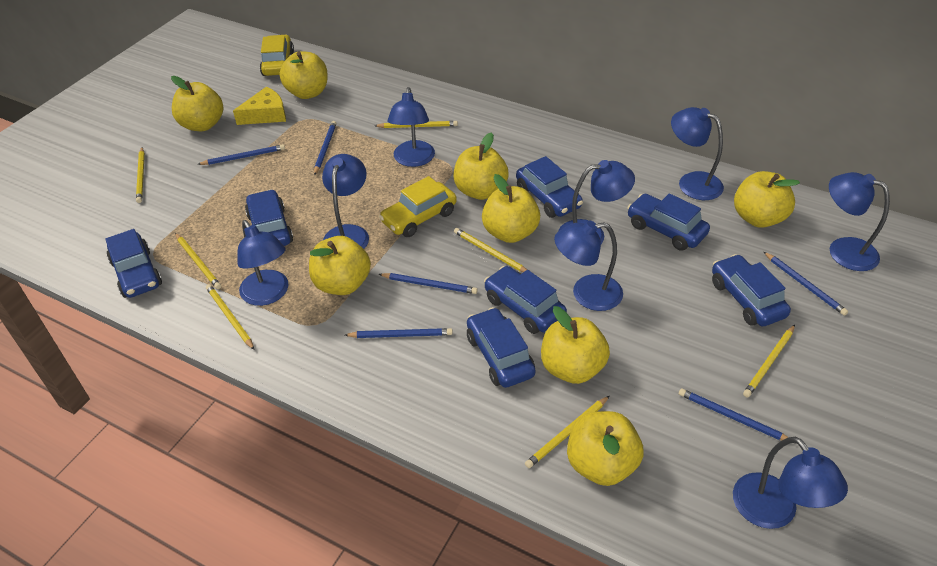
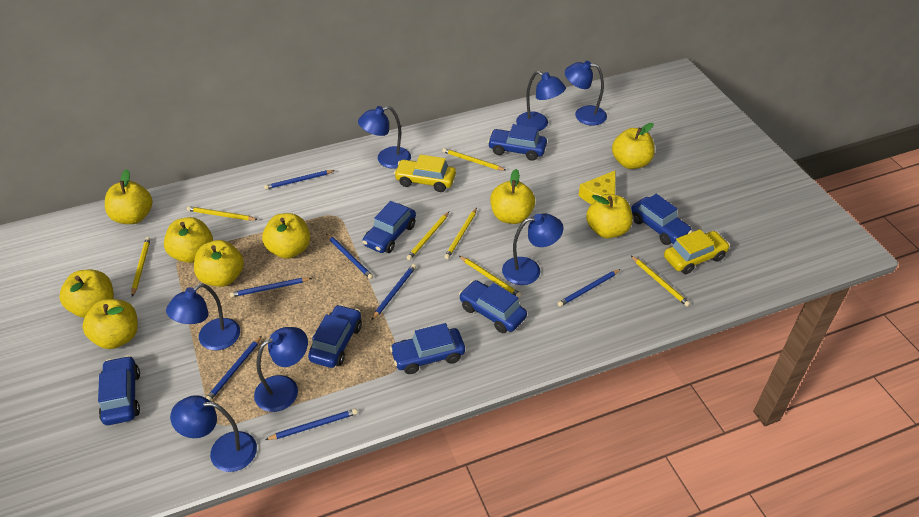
blue lamp: [237,220,289,306] [322,154,369,249] [388,87,435,167] [554,220,623,311] [558,160,635,244] [671,107,724,200] [733,437,848,529] [829,172,890,271] = 8 -> [166,283,240,350] [170,395,257,472] [254,327,308,412] [358,106,411,169] [502,213,564,285] [516,71,566,131] [565,61,607,126] = 7
blue pencil: [197,144,285,165] [314,121,336,175] [345,328,453,338] [379,273,478,294] [679,388,789,441] [764,252,848,316] = 6 -> [206,336,262,401] [230,278,312,297] [264,170,335,190] [265,409,358,440] [327,234,373,279] [371,264,416,320] [557,269,621,307] = 7
yellow apple: [171,76,223,131] [280,51,328,99] [309,236,371,295] [454,132,509,200] [482,174,540,243] [541,306,610,384] [567,411,644,486] [734,171,800,228] = 8 -> [59,269,114,318] [82,299,138,349] [105,169,152,224] [164,217,213,263] [194,240,244,287] [262,213,310,259] [490,169,535,224] [586,194,633,238] [612,123,655,169] = 9

